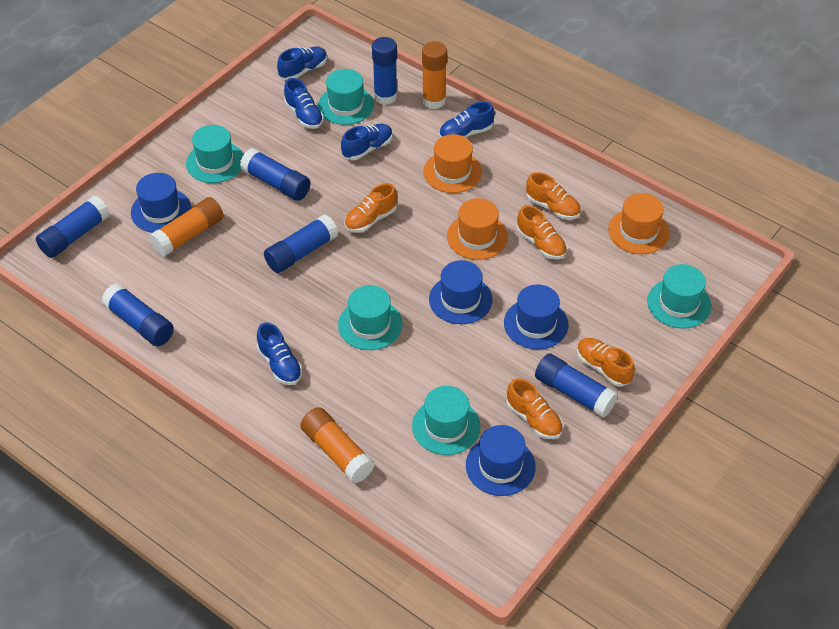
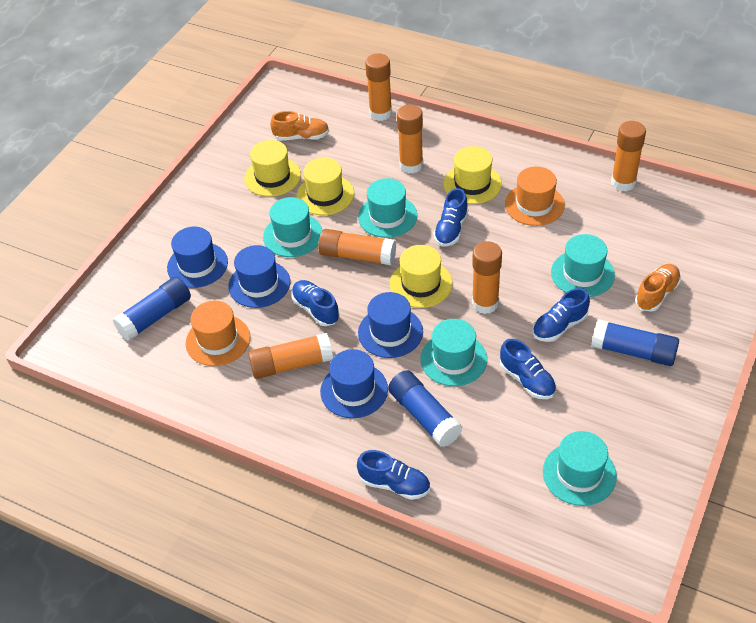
blue glue stick: [36,196,110,258] [101,283,174,346] [240,148,311,201] [264,214,338,273] [372,37,397,105] [535,354,618,418] = 6 -> [113,277,191,341] [388,370,462,447] [591,319,679,366] = 3
orange glue stick: [149,197,224,256] [300,407,374,483] [422,41,447,109] = 3 -> [248,333,333,379] [318,229,396,265] [365,53,392,121] [397,104,423,174] [472,241,502,314] [611,121,646,191] = 6
orange hat: [423,134,482,193] [447,198,508,260] [608,193,670,254] = 3 -> [186,300,250,366] [505,166,565,226] = 2
orange shoe: [344,183,397,233] [507,378,563,439] [517,205,567,259] [526,172,581,220] [577,338,635,386] = 5 -> [270,111,329,141] [635,264,681,312] = 2
yellow hat: none = 0 -> [244,140,301,197] [296,157,354,215] [390,245,453,308] [443,146,502,204] = 4

